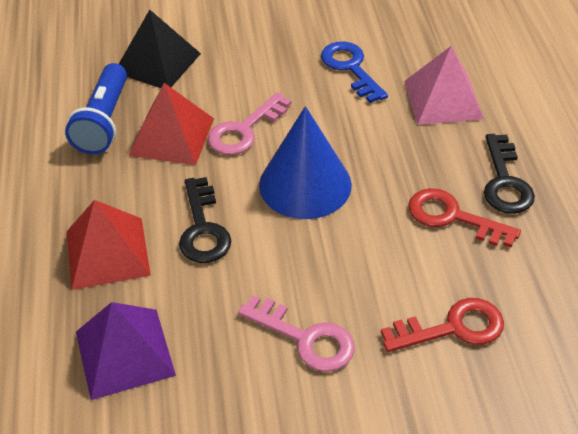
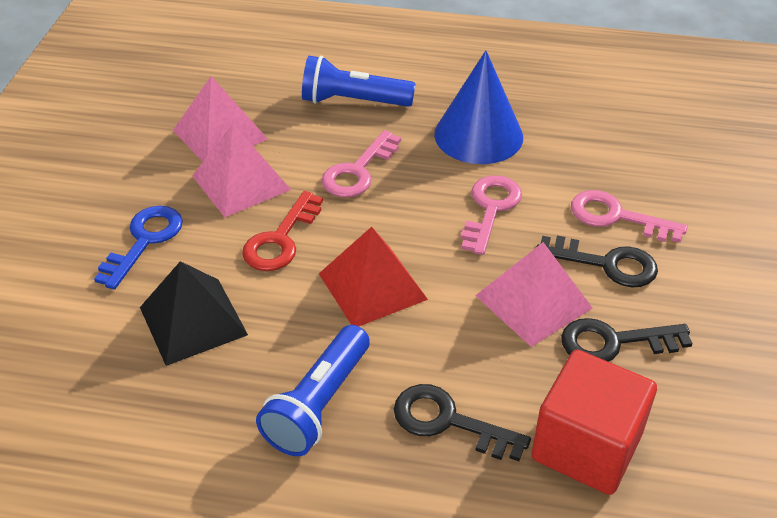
black key: [179,177,231,263] [484,134,535,214] = 2 -> [394,384,531,461] [537,235,658,287] [561,318,693,362] = 3
blue flashlight: [65,63,127,154] = 1 -> [256,325,370,456] [302,56,415,107] = 2
pink key: [208,92,291,155] [238,295,355,372] = 2 -> [321,130,401,197] [460,175,522,255] [571,190,688,243] = 3
pink pyramid: [404,46,484,125] = 1 -> [173,76,268,162] [192,123,291,217] [475,242,593,347] = 3
purple pyramid: [76,302,176,400] = 1 -> none = 0
red cube: none = 0 -> [531,350,657,495] = 1
red key: [381,298,504,352] [408,188,521,247] = 2 -> [242,191,323,271] = 1
red pyramid: [66,200,151,290] [128,83,214,165] = 2 -> [319,227,428,326] = 1

